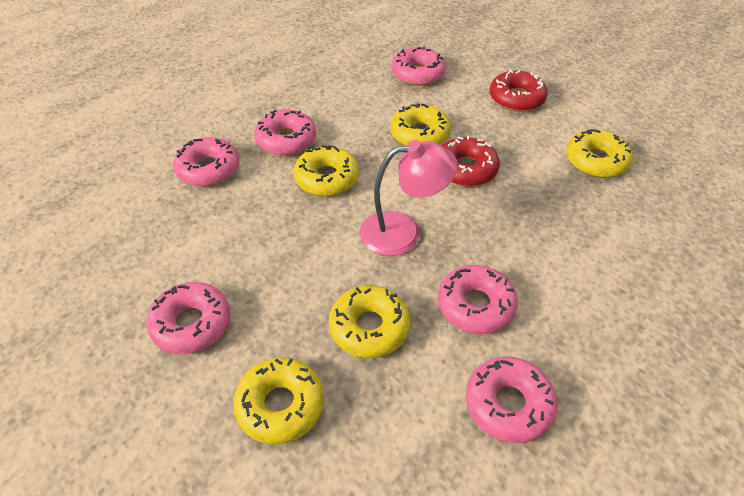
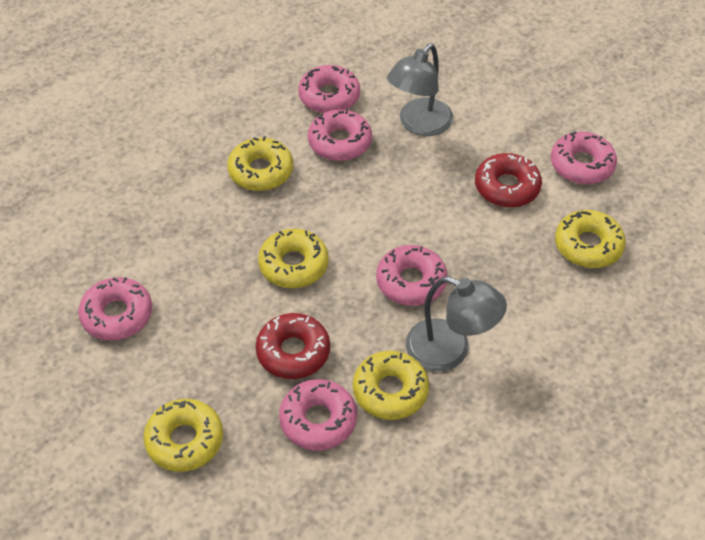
grey lamp: none = 0 -> [387,44,453,136] [406,277,507,371] = 2
pink lamp: [360,140,458,256] = 1 -> none = 0

